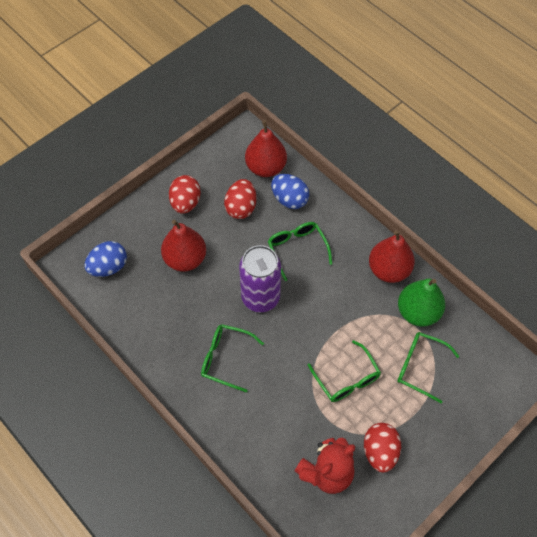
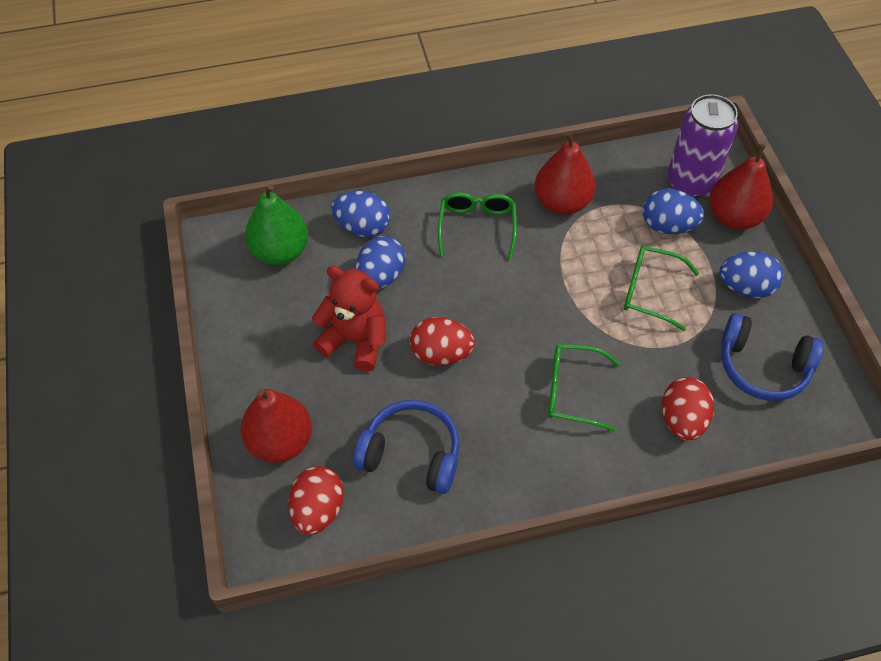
blue egg: [85,241,127,277] [271,174,309,209] = 2 -> [331,191,390,237] [355,236,405,289] [643,189,704,234] [719,251,783,298] = 4
blue headphones: none = 0 -> [353,400,460,494] [721,313,824,401] = 2
green glasses: [201,324,264,393] [268,222,332,281] [308,340,381,402] [397,332,459,403] = 4 -> [438,192,517,260] [548,344,620,432] [624,246,699,331] = 3

